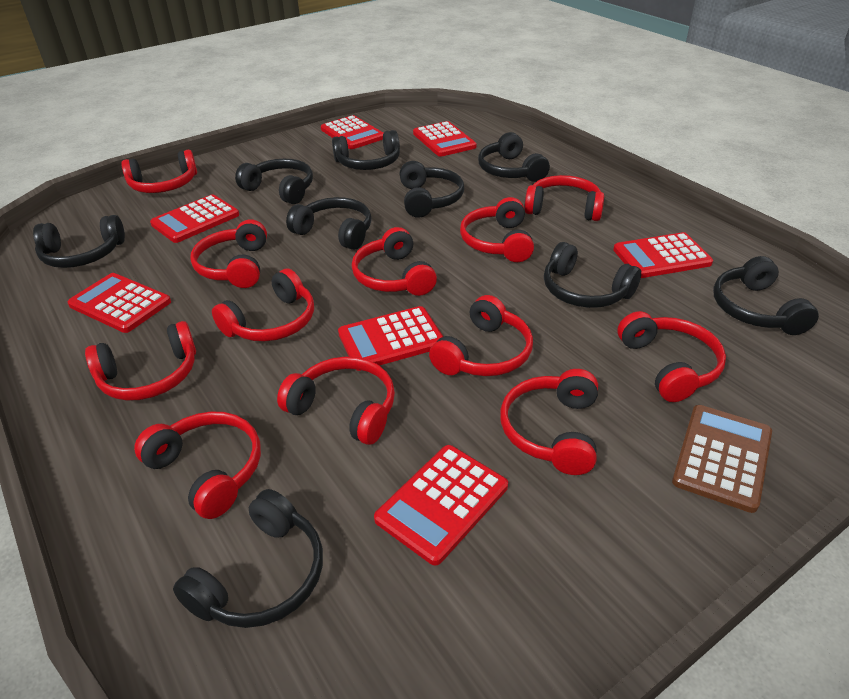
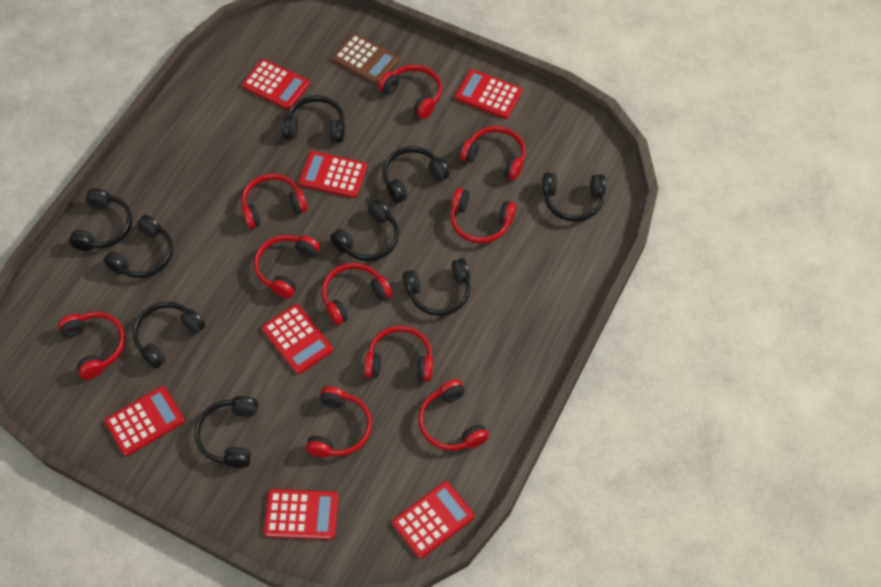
red headphones: [85,321,196,401] [121,150,197,193] [134,411,261,519] [190,219,267,288] [212,269,314,342] [277,357,395,445] [352,227,437,296] [429,295,533,376] [460,197,534,262] [500,369,598,475] [525,175,604,221] [617,311,726,402] = 12 -> [58,312,125,379] [241,174,307,229] [254,235,320,298] [306,386,372,457] [322,263,392,325] [364,326,433,382] [378,64,442,119] [418,379,489,451] [450,188,516,244] [460,126,525,180] = 10

